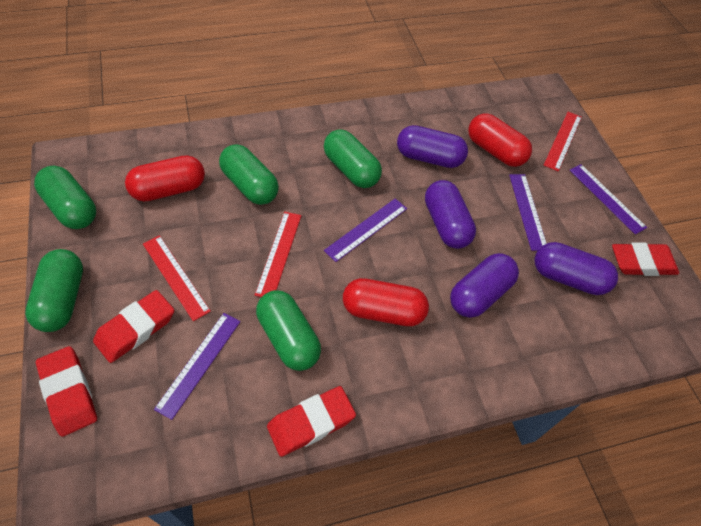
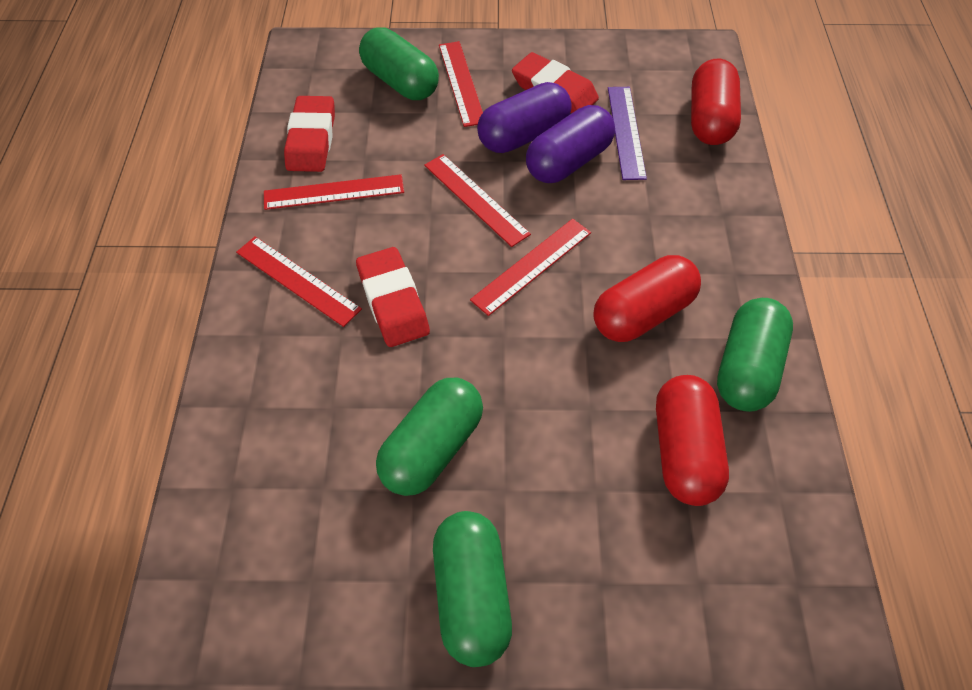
green capsule: [25,249,83,332] [34,166,96,229] [219,144,279,205] [256,290,321,371] [324,129,382,188] = 5 -> [359,27,439,100] [376,378,483,496] [433,511,512,667] [717,298,793,412] = 4
purple capsule: [397,125,468,168] [425,180,476,249] [450,253,519,318] [534,242,618,295] = 4 -> [477,82,572,153] [526,105,615,183] = 2
purple ruler: [154,313,240,420] [324,198,407,262] [509,174,547,251] [570,164,647,235] = 4 -> [608,87,647,180] = 1
red eraser: [36,346,97,437] [93,290,174,363] [267,386,356,457] [612,242,679,276] = 4 -> [284,96,335,172] [356,247,430,347] [512,52,599,113] = 3
red ruler: [143,235,211,321] [255,212,301,297] [543,112,582,172] = 3 -> [236,236,362,327] [264,174,404,210] [424,154,531,247] [439,41,483,127] [470,219,591,316] = 5

